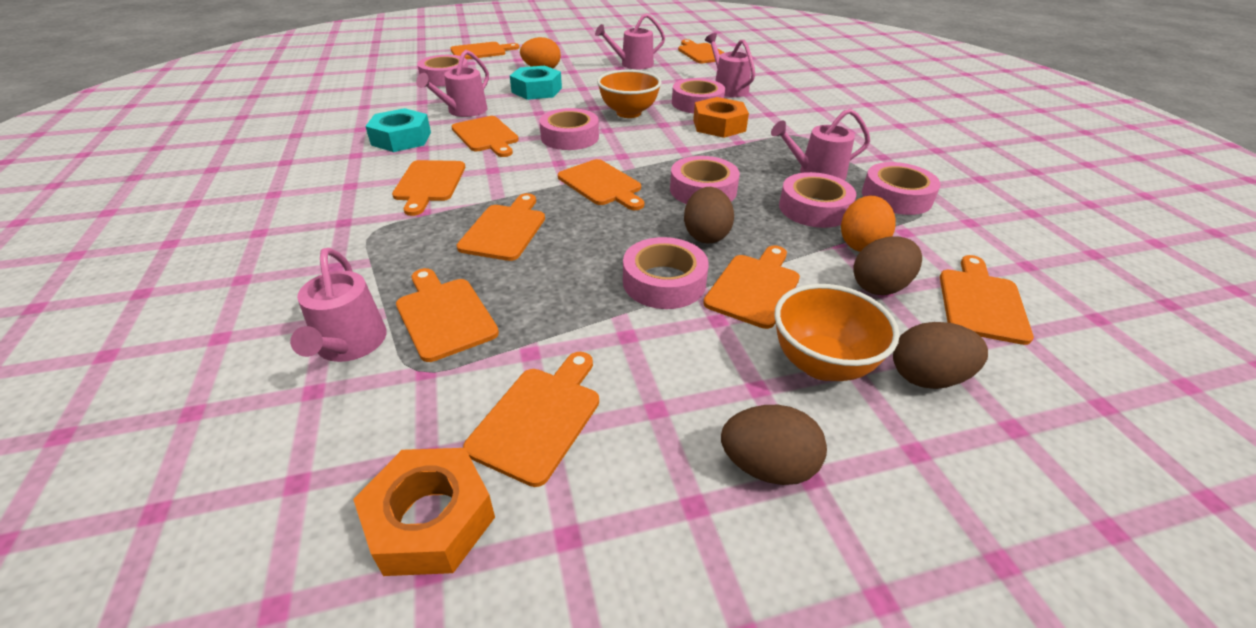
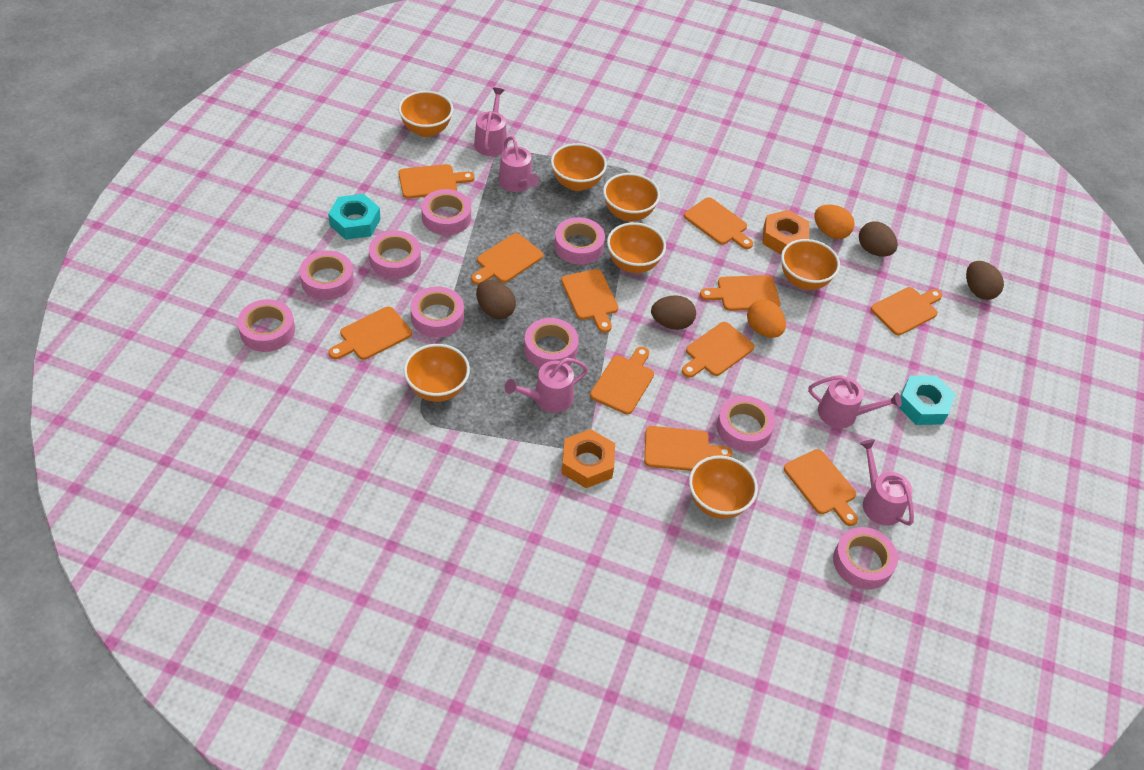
orange bowl: [597,70,661,118] [774,284,900,381] = 2 -> [398,91,453,137] [404,344,470,402] [551,143,607,191] [603,173,660,222] [607,222,666,273] [689,455,758,519] [781,239,840,290] = 7
orange cutting board: [392,160,465,216] [396,268,499,362] [450,42,519,59] [451,116,519,157] [457,193,545,261] [463,352,599,487] [558,159,644,210] [678,39,725,63] [703,245,800,329] [940,255,1034,345] = 10 -> [329,307,412,360] [398,164,475,199] [471,233,543,285] [561,269,618,333] [590,347,654,414] [644,426,732,471] [682,322,754,378] [684,197,753,249] [700,275,780,311] [784,449,858,526] [871,287,942,336] = 11
pink tape: [417,55,468,87] [539,108,599,150] [623,237,709,309] [670,156,740,204] [672,78,725,113] [779,172,856,228] [862,162,941,215] = 7 -> [237,299,295,352] [299,250,354,300] [369,231,421,279] [410,286,464,338] [421,189,471,235] [524,318,579,368] [554,217,605,264] [717,396,775,451] [833,527,898,590] = 9

